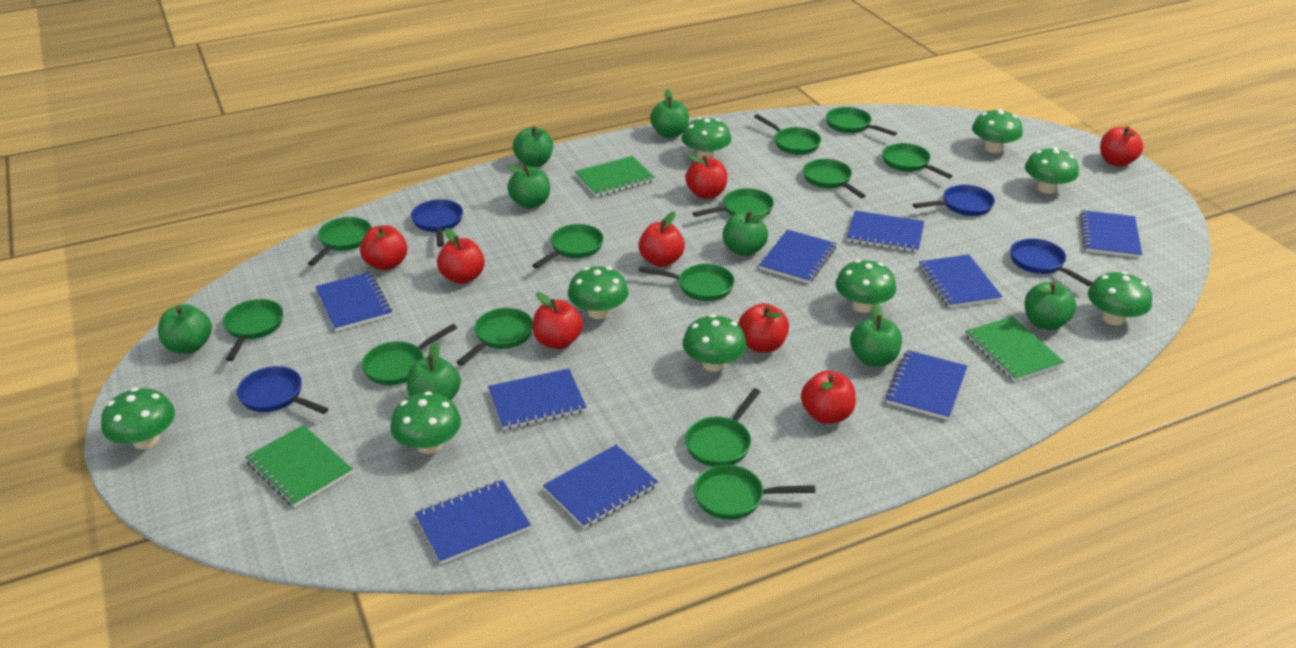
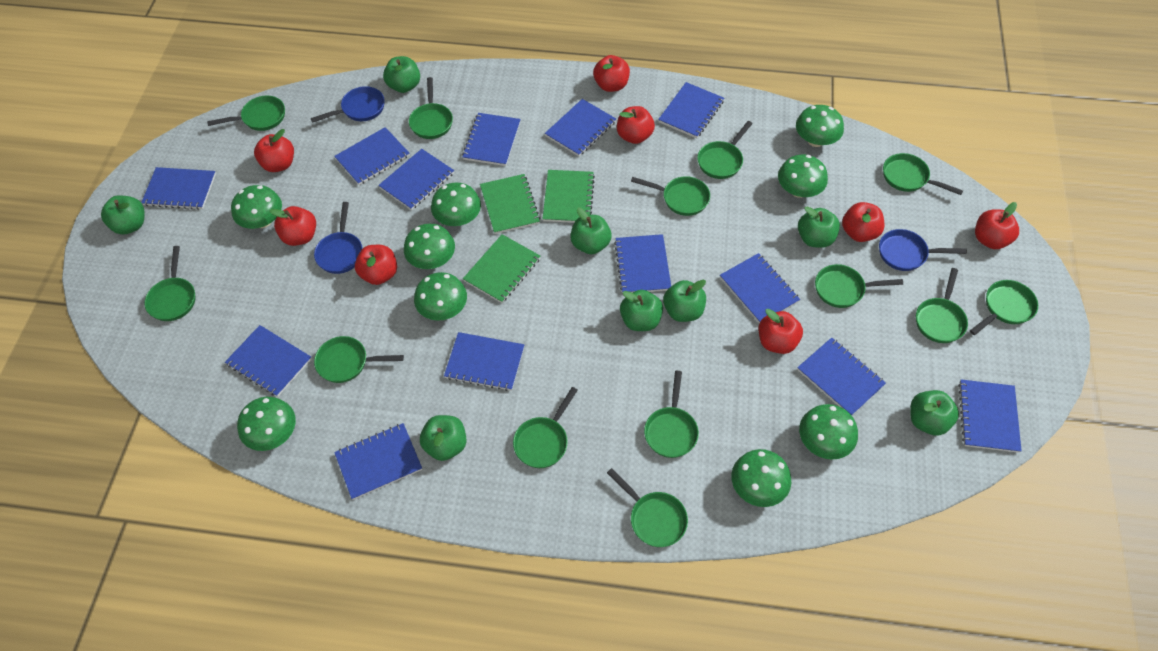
blue notebook: [315,272,392,331] [415,480,531,564] [488,369,587,430] [543,445,658,529] [759,230,837,284] [847,211,924,253] [886,350,967,420] [919,255,1002,308] [1080,210,1142,258] = 9 -> [141,167,216,210] [225,325,312,397] [334,127,410,185] [334,423,422,500] [378,149,454,210] [444,332,524,391] [462,113,521,166] [545,99,616,156] [614,234,671,293] [658,82,724,138] [720,253,800,324] [797,337,886,416] [958,379,1022,453] = 13
blue pan: [237,366,328,414] [411,199,463,247] [913,185,995,216] [1010,238,1093,286] = 4 -> [311,86,385,123] [314,202,363,274] [879,229,967,271] = 3

